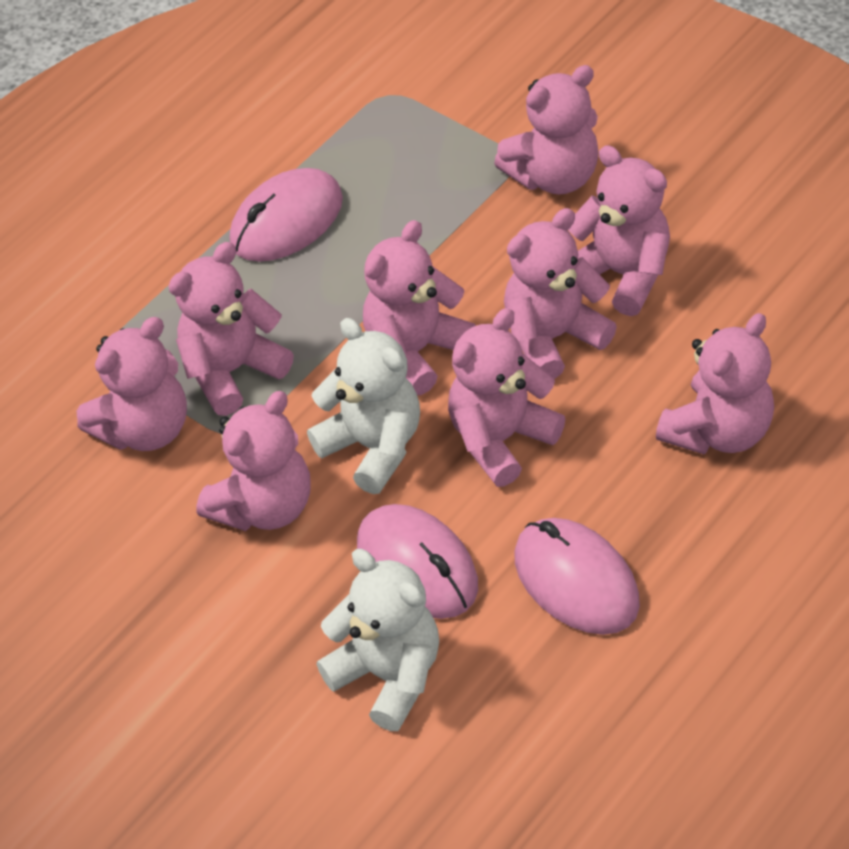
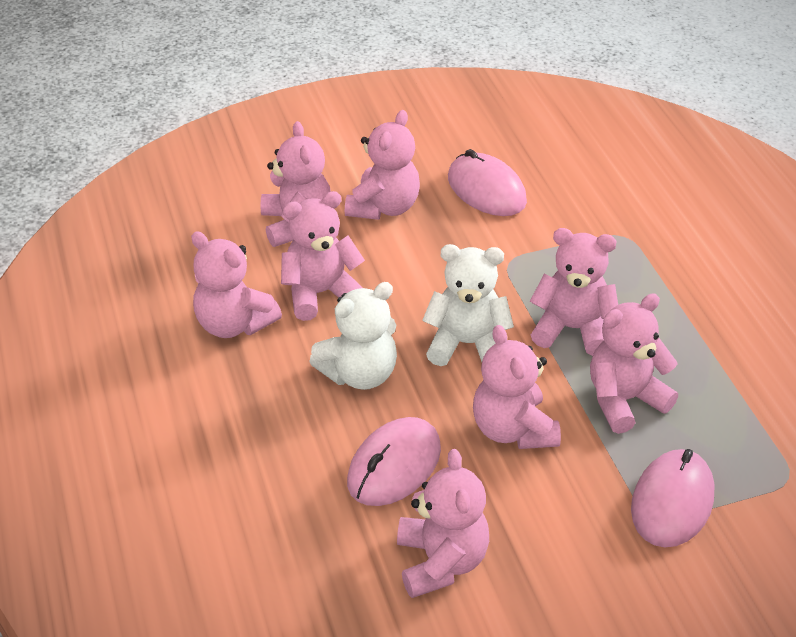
pink teddy bear: [77,317,187,451] [168,242,294,416] [197,391,311,531] [363,220,476,395] [448,308,565,487] [494,65,599,195] [504,208,617,379] [568,145,670,316] [656,313,774,455] = 9 -> [191,231,282,338] [260,121,331,247] [281,191,365,321] [345,110,420,220] [397,449,489,598] [473,325,561,449] [530,228,618,356] [590,293,678,434] = 8

